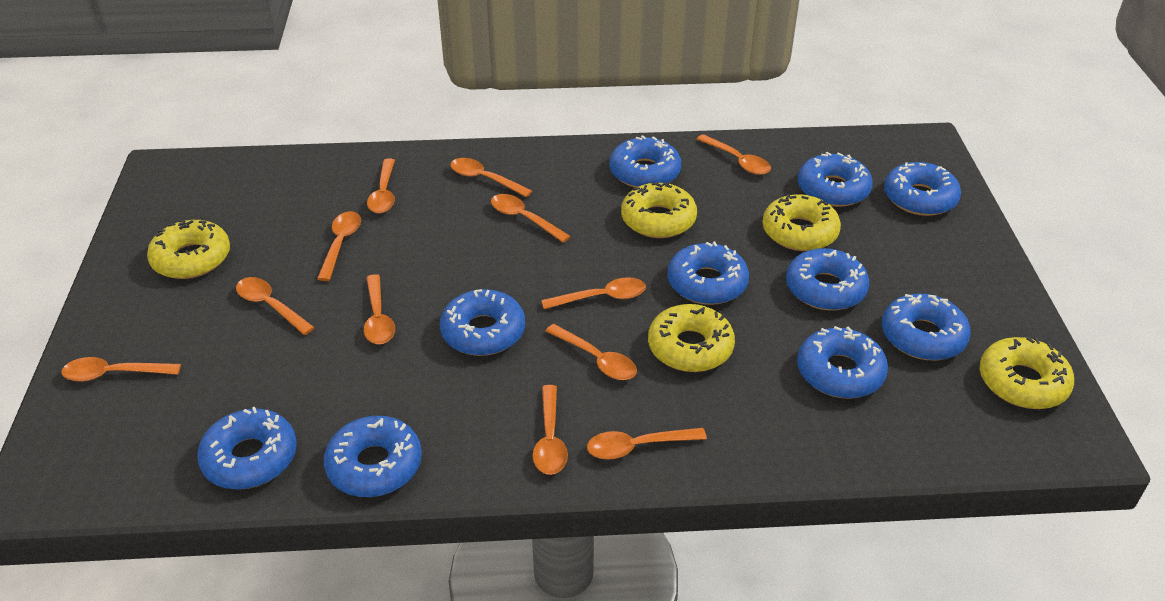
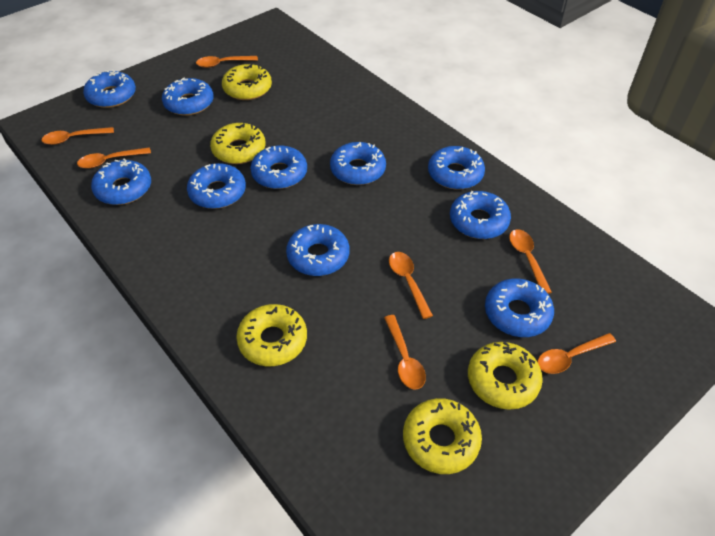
orange spoon: [61,357,181,382] [236,277,315,335] [317,211,361,281] [363,274,395,344] [367,159,395,214] [450,158,532,197] [491,194,571,243] [532,385,568,475] [541,277,646,309] [545,324,637,380] [587,428,707,460] [697,134,771,175] = 12 -> [41,127,114,145] [77,147,151,169] [196,56,258,68] [384,315,426,389] [389,252,433,319] [509,229,552,294] [537,333,616,374] = 7

